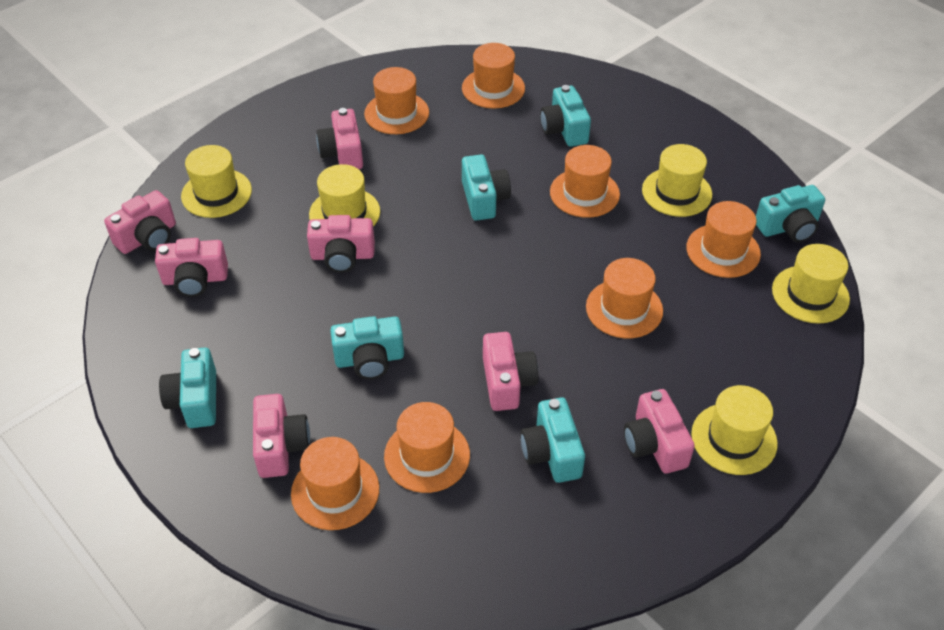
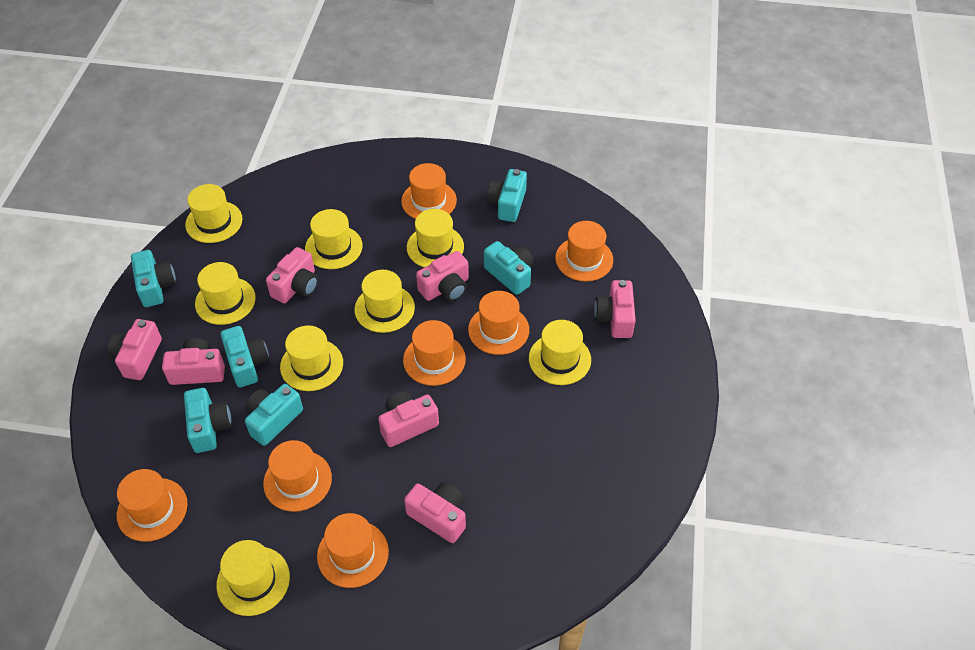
yellow hat: [181,145,252,218] [309,164,380,227] [642,144,712,217] [691,385,778,475] [772,244,850,324] = 5 -> [185,184,242,243] [195,262,256,325] [216,540,290,616] [280,325,343,391] [305,209,363,269] [354,270,415,333] [407,209,464,268] [529,320,591,385] = 8

